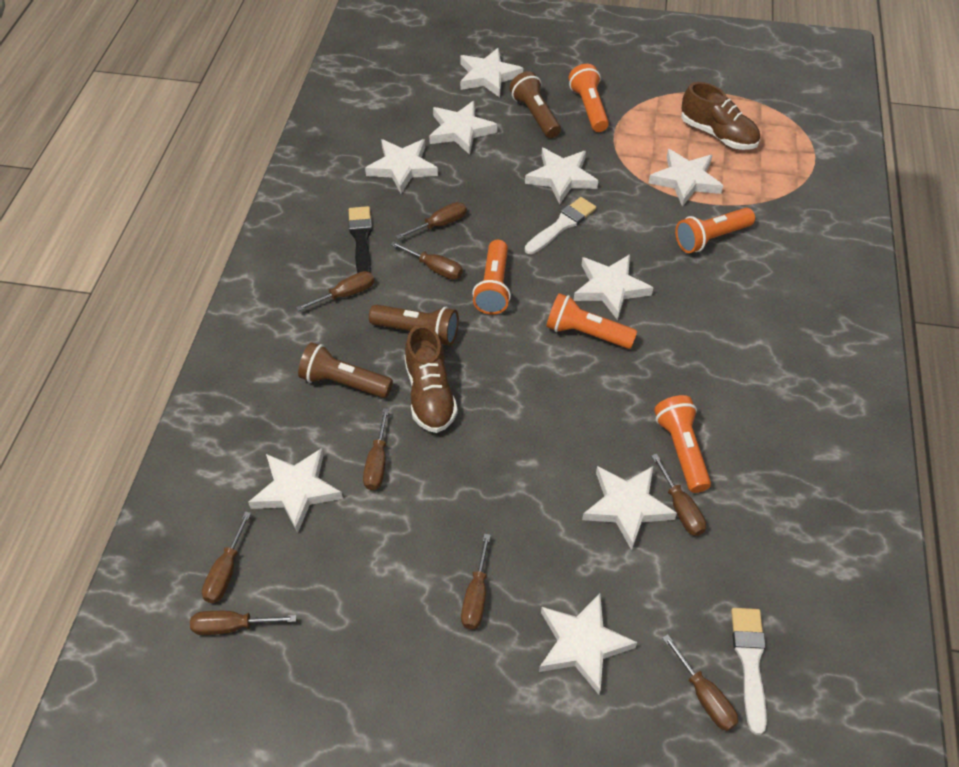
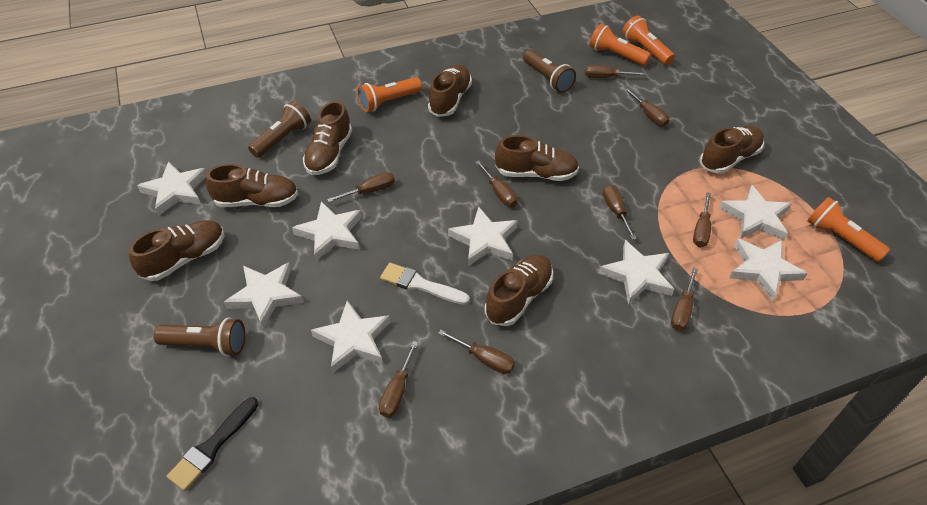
brown shoe: [405,324,458,433] [681,82,760,150] = 2 -> [129,220,225,281] [205,164,298,207] [303,101,352,175] [428,64,472,117] [485,255,553,326] [495,135,579,181] [700,126,764,174] = 7
orange flashlight: [472,240,511,315] [546,293,637,349] [569,64,609,132] [654,395,711,493] [675,208,755,253] = 5 -> [357,77,422,112] [589,24,651,66] [622,16,675,65] [807,197,890,262] = 4
white brush: [525,197,596,254] [731,608,767,735] = 2 -> [380,263,470,305] = 1
white star: [248,448,343,533] [365,139,438,194] [429,101,497,155] [460,48,523,98] [525,148,598,205] [539,593,637,695] [574,254,654,320] [582,466,677,550] [649,149,723,207] = 9 -> [137,161,207,216] [224,262,304,328] [292,201,362,261] [311,300,390,373] [448,207,518,266] [599,240,674,305] [719,185,792,240] [729,238,808,301] = 8

